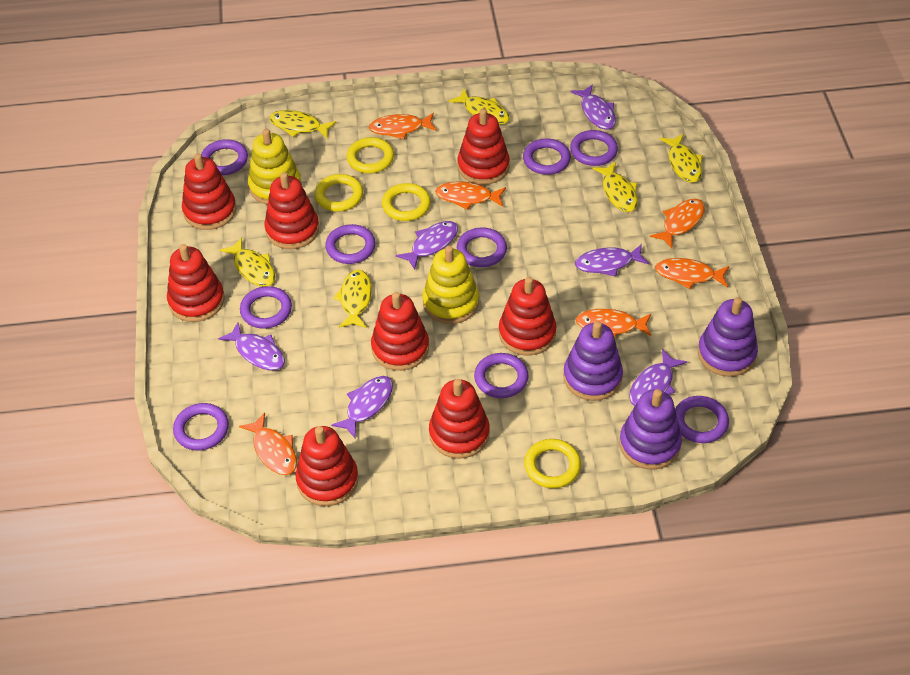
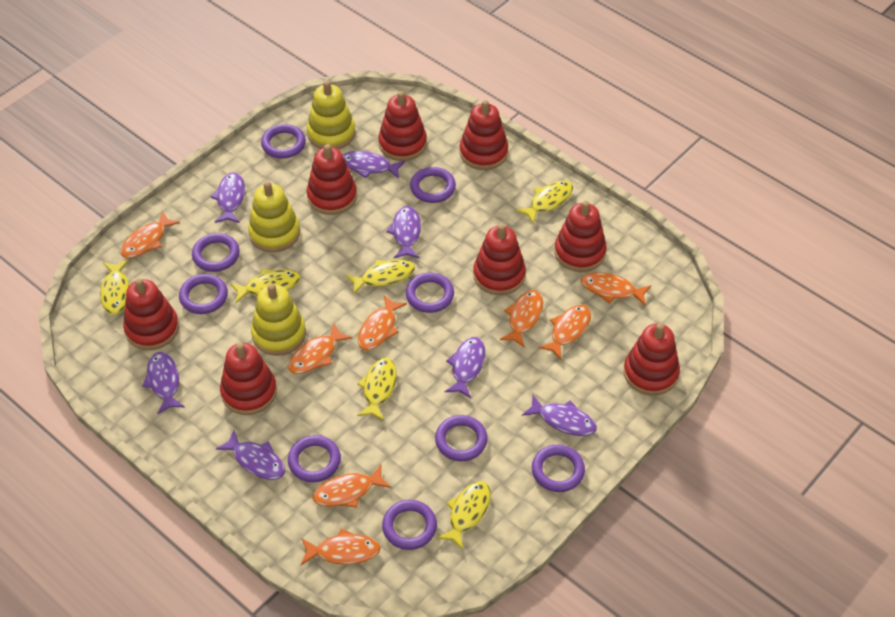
orange fish: [239,413,297,475] [369,113,437,139] [435,182,506,210] [576,309,651,339] [650,198,705,248] [655,258,729,289] = 6 -> [121,211,180,258] [288,324,352,374] [301,528,381,565] [313,465,391,508] [358,295,407,350] [500,290,543,348] [538,304,591,360] [581,272,651,306] = 8
purple fish: [218,322,285,370] [331,376,393,438] [396,221,458,270] [571,84,616,130] [575,244,649,276] [629,349,687,406] = 6 -> [142,352,185,414] [210,172,245,223] [216,430,285,480] [343,151,405,179] [386,206,421,258] [445,337,485,398] [522,395,597,436] = 7
purple stacking toy: [563,321,623,401] [619,389,682,470] [698,297,758,377] = 3 -> none = 0
yellow ring: [315,174,363,211] [347,137,394,173] [382,183,431,221] [524,439,581,488] = 4 -> none = 0
yellow stacking toy: [248,129,301,204] [422,246,479,324] = 2 -> [248,181,300,252] [251,284,306,356] [307,81,355,149] = 3

